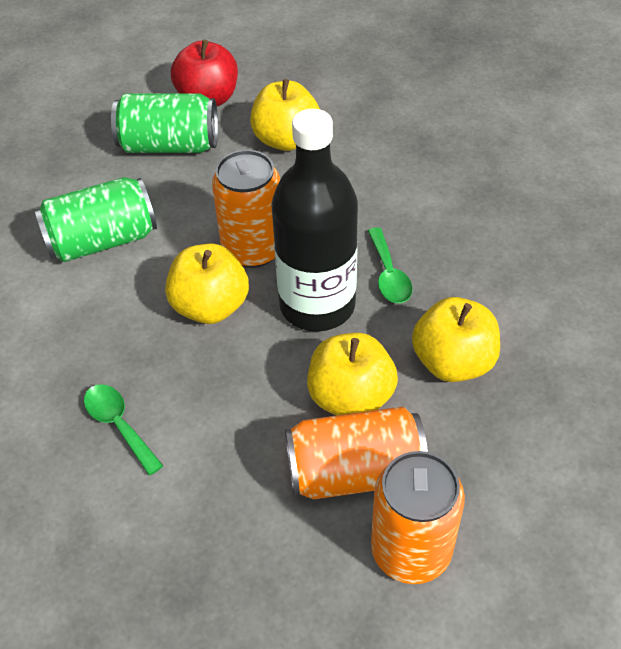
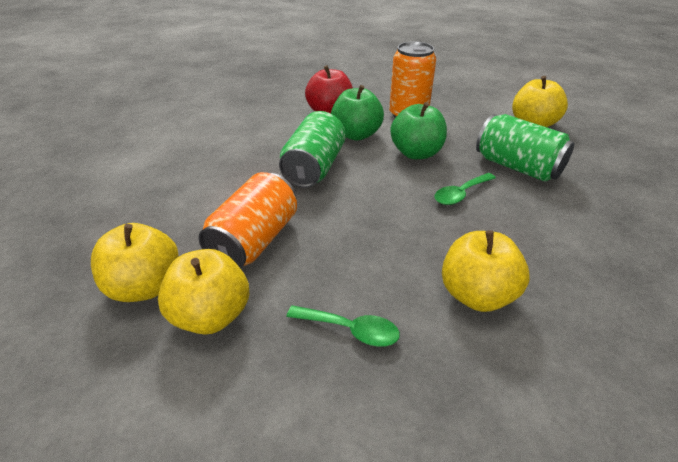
black bottle: [271,109,358,332] = 1 -> none = 0
green apple: none = 0 -> [331,85,384,141] [391,102,447,159] = 2
orange can: [212,150,280,268] [285,407,428,500] [371,451,465,584] = 3 -> [199,172,297,268] [389,41,436,118] = 2

